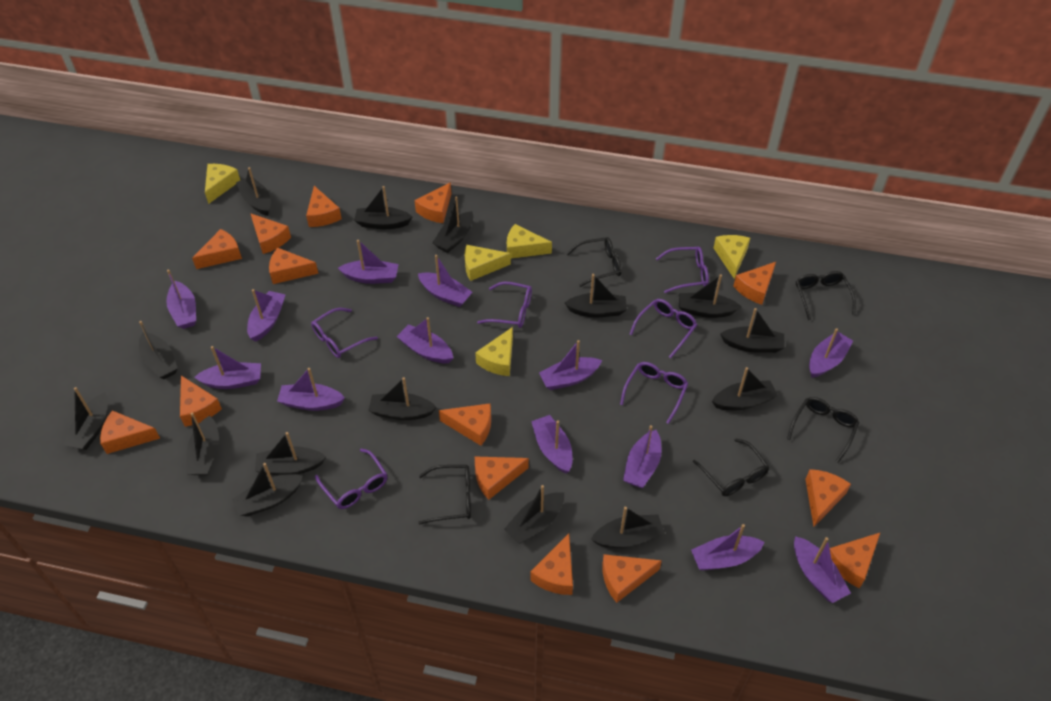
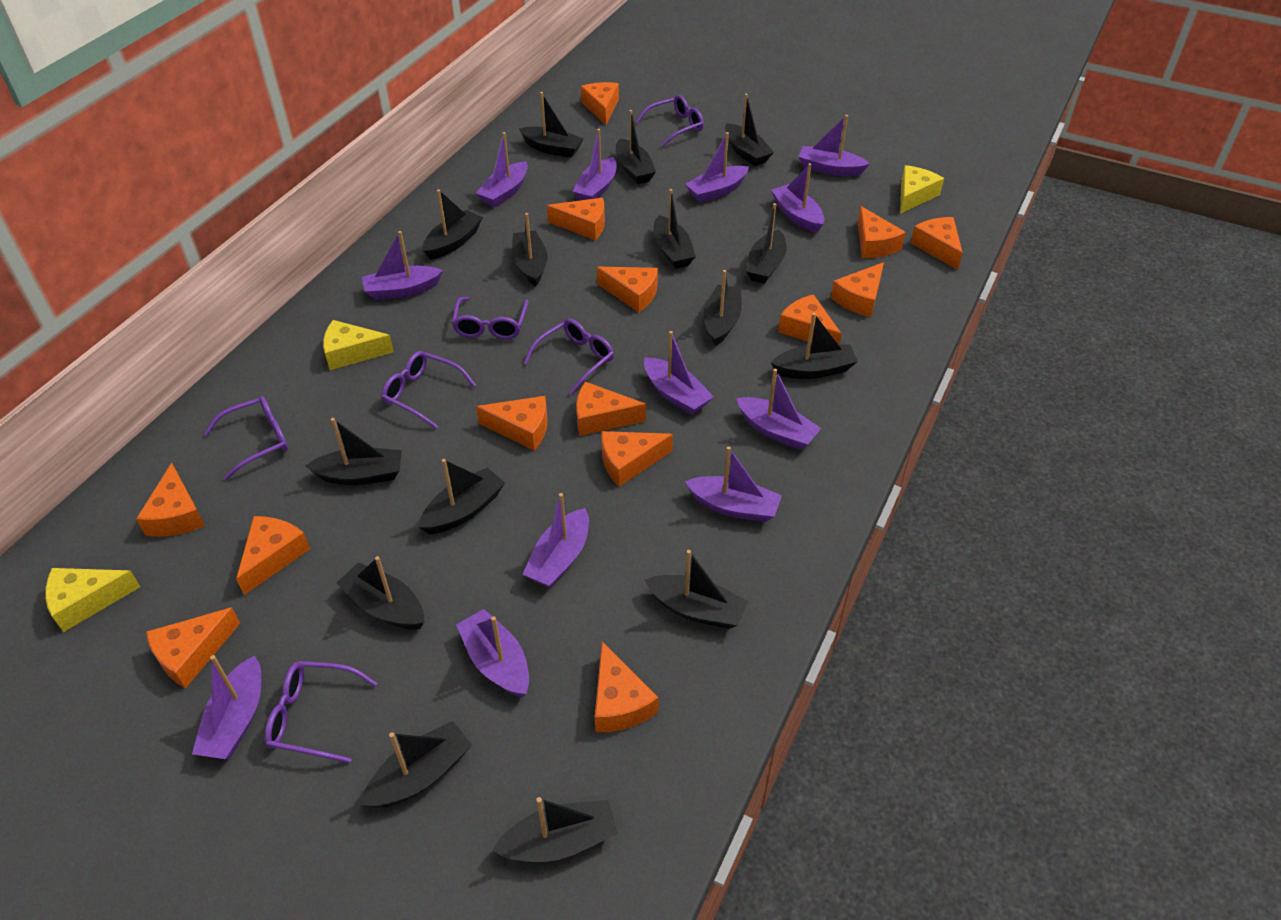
black glasses: [418,465,471,525] [566,237,622,287] [693,439,769,496] [787,397,859,463] [796,271,856,320] = 5 -> none = 0
purple boat: [166,270,196,329] [194,346,261,389] [247,289,286,342] [277,368,345,411] [338,240,399,284] [396,317,453,363] [418,255,473,307] [531,415,573,473] [539,340,602,390] [623,425,662,488] [691,524,765,571] [794,536,851,603] [809,328,853,378] = 13 -> [192,655,261,759] [362,231,443,300] [456,609,529,697] [476,132,528,207] [523,493,589,588] [572,129,617,200] [644,331,714,415] [685,132,749,203] [685,446,782,522] [736,369,821,450] [771,163,824,233] [799,115,870,176] = 12
yellow cheese: [205,164,240,204] [465,245,511,281] [475,327,513,376] [507,224,552,258] [714,235,750,279] = 5 -> [45,568,140,632] [323,320,394,370] [900,165,944,214] = 3

